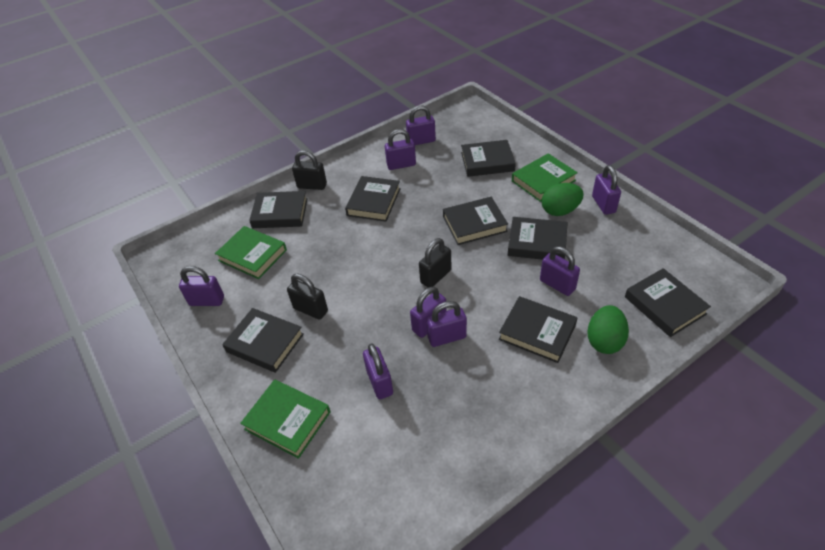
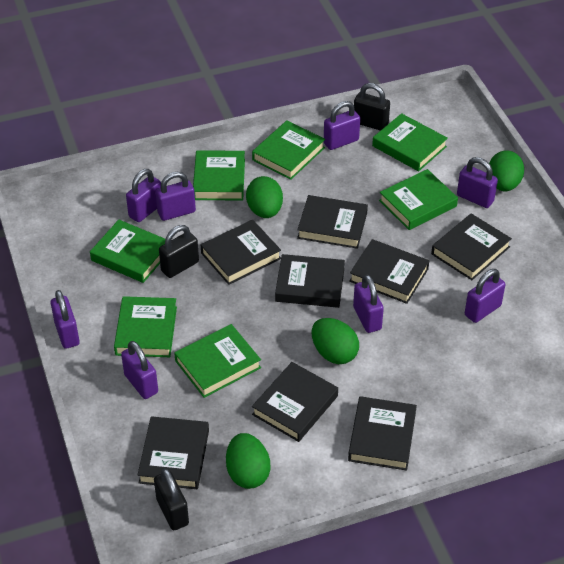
green book: [215,226,287,279] [240,379,330,459] [512,153,578,202] = 3 -> [90,220,165,283] [114,296,177,357] [174,324,261,398] [193,150,245,201] [252,120,325,180] [372,113,448,171] [379,169,458,230] = 7
green egg: [542,183,583,216] [587,305,629,354] = 2 -> [226,433,270,489] [246,176,283,218] [312,318,359,364] [489,150,524,191] = 4

